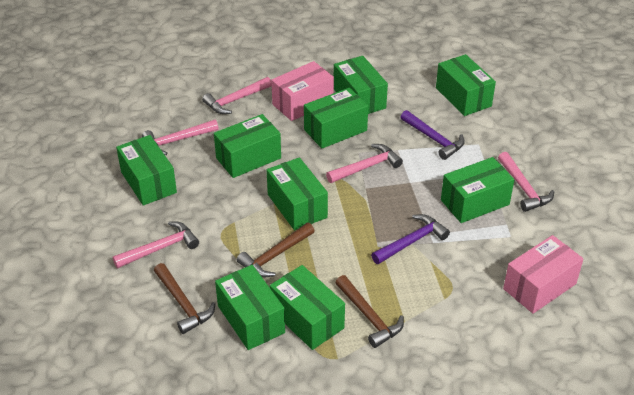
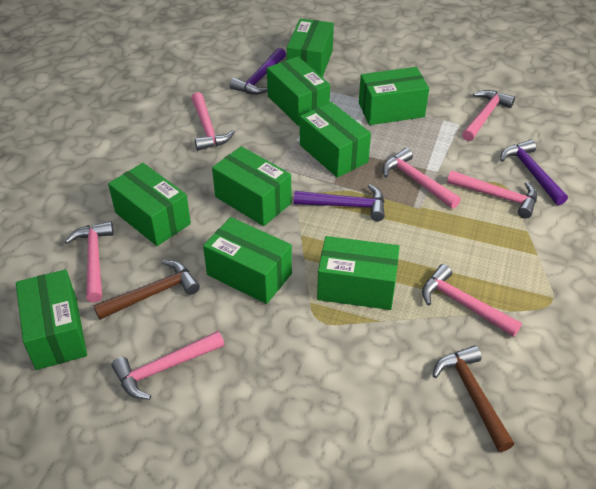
brown hammer: [154,263,216,334] [237,223,315,277] [335,275,404,348] = 3 -> [93,260,200,320] [432,345,514,452] = 2
pink box: [271,61,334,121] [503,235,584,314] = 2 -> none = 0
pink hammer: [113,221,199,268] [142,120,219,155] [202,77,272,114] [326,144,403,183] [498,152,554,212] = 5 -> [65,221,114,302] [111,331,224,400] [191,92,235,151] [383,148,461,209] [422,264,522,337] [447,170,537,219] [462,90,515,141] = 7
purple hammer: [371,214,450,264] [401,110,465,160] = 2 -> [230,48,286,95] [294,184,385,221] [500,139,568,205] = 3

